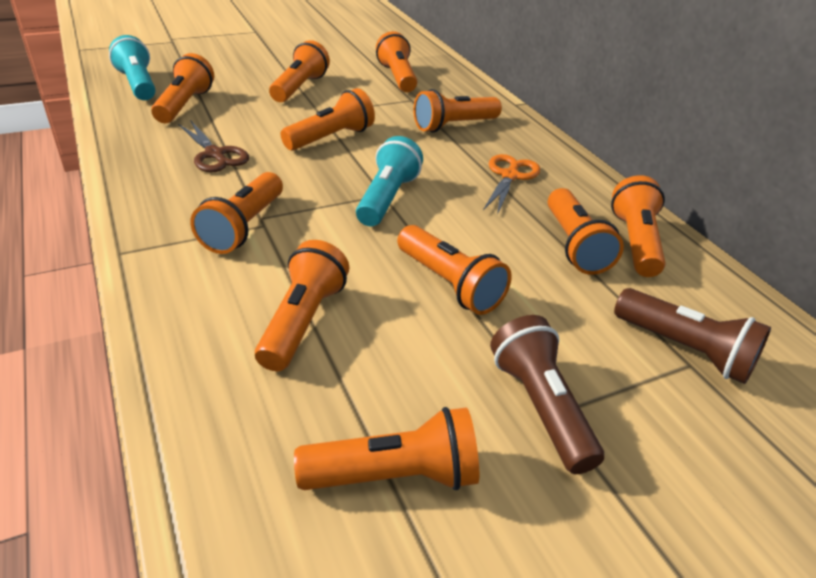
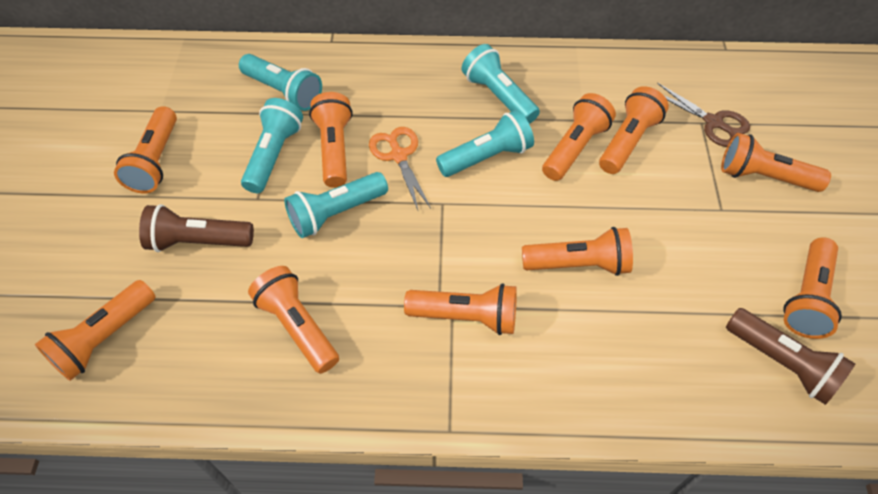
orange flashlight: [151,53,214,123] [190,172,283,254] [255,240,349,371] [269,40,330,102] [281,88,375,151] [294,407,479,490] [376,31,417,92] [397,225,512,315] [414,89,502,133] [548,188,624,275] [611,175,665,277] = 11 -> [35,280,156,381] [114,106,177,193] [248,266,339,374] [309,92,353,188] [404,283,517,335] [522,227,633,276] [542,93,616,181] [599,86,669,174] [721,133,831,192] [783,237,842,339] = 10
turquoise flashlight: [109,35,155,100] [356,136,423,226] = 2 -> [239,54,322,111] [241,98,303,193] [284,172,388,238] [436,110,534,177] [462,44,540,124] = 5

